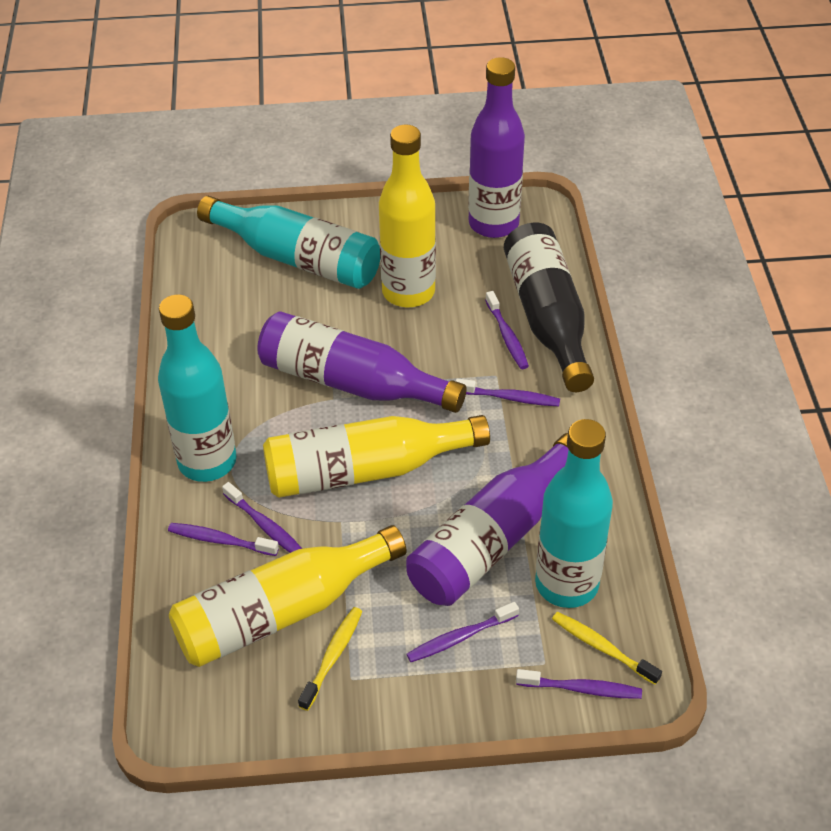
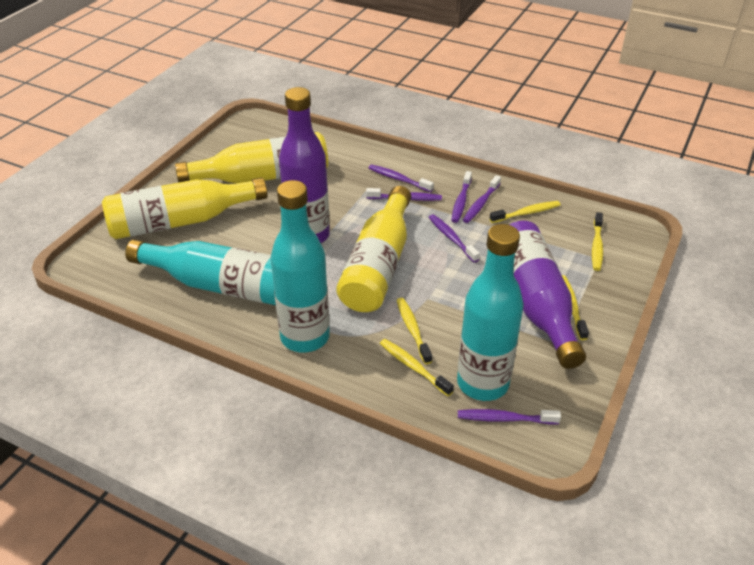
black bottle: [504,222,594,392] = 1 -> none = 0
purple bottle: [257,311,467,413] [406,433,569,606] [468,57,525,238] = 3 -> [279,87,330,243] [509,221,586,369] = 2
yellow toothbrush: [298,607,363,711] [552,612,662,685] = 2 -> [380,339,454,396] [397,298,432,364] [490,201,560,223] [562,275,589,340] [592,212,603,271] = 5

